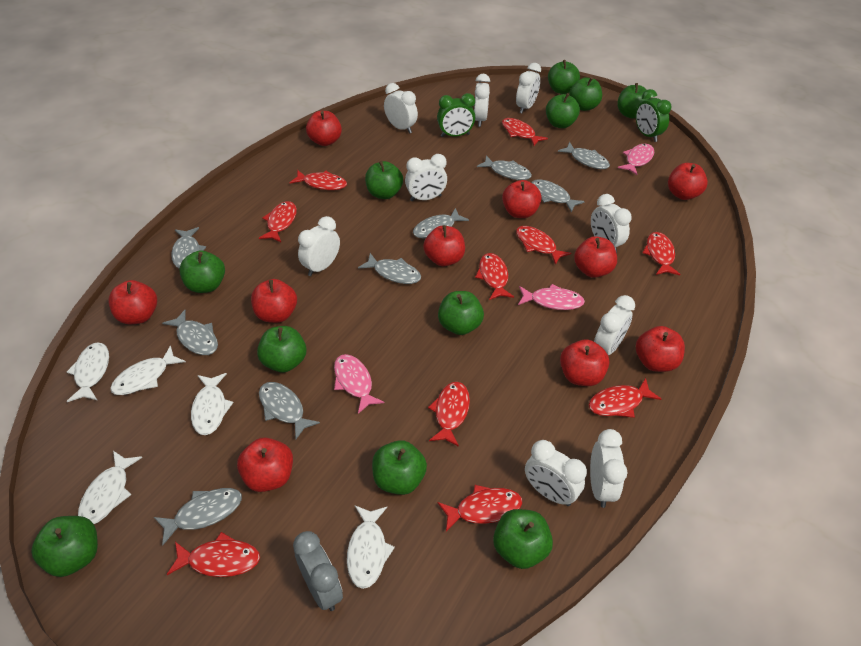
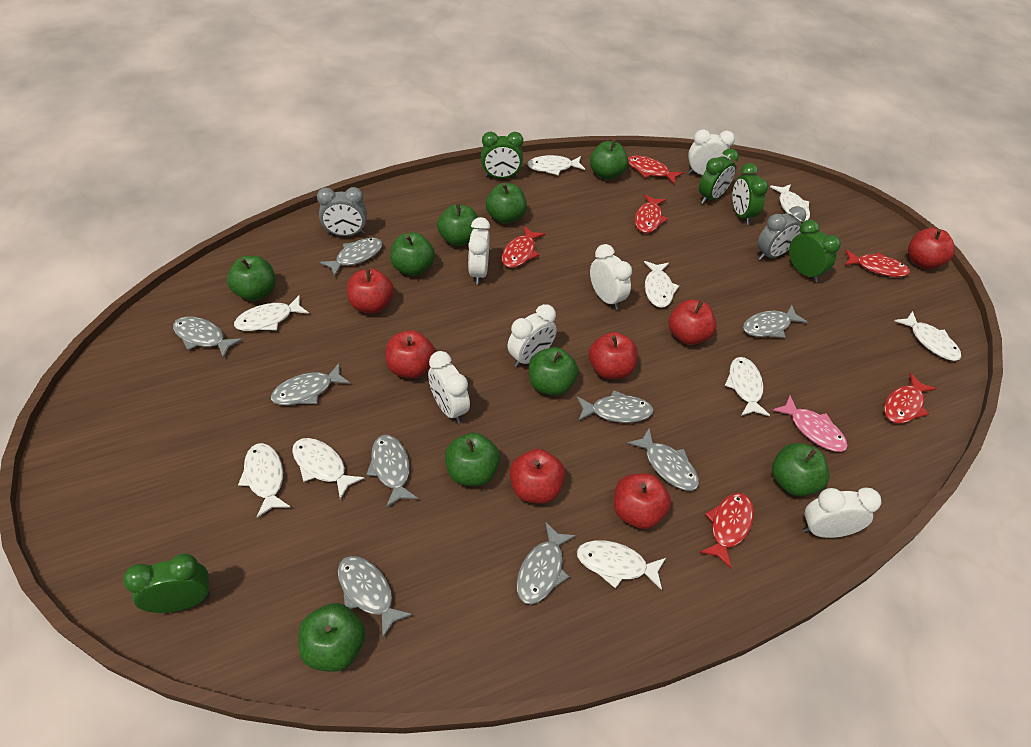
green apple: [31,516,98,577] [179,250,225,293] [257,326,306,372] [365,161,403,199] [372,440,427,495] [438,291,484,335] [493,509,553,569] [546,93,580,128] [548,60,580,94] [569,77,602,111] [617,83,650,118] = 11 -> [227,256,276,301] [298,603,366,672] [390,232,435,276] [437,204,479,246] [445,433,500,486] [486,183,527,224] [529,347,578,396] [590,140,628,180] [772,443,830,496] = 9
green clock: [437,93,475,137] [636,89,671,142] = 2 -> [123,553,210,613] [481,132,523,178] [699,148,739,204] [732,163,768,225] [789,220,841,282] = 5
grey clock: [293,531,343,611] = 1 -> [317,187,367,236] [757,206,806,260] = 2
pink fish: [334,354,385,414] [518,284,585,310] [618,144,654,175] = 3 -> [772,395,848,452] = 1
red apple: [108,280,157,324] [237,437,293,492] [251,279,297,323] [306,111,342,146] [423,225,465,266] [502,180,542,218] [560,339,610,386] [574,236,617,278] [636,326,685,372] [668,163,708,200] = 10 -> [347,268,394,313] [386,330,435,378] [510,449,566,504] [589,332,638,379] [614,473,671,529] [669,299,717,345] [908,228,955,269] = 7
red fish: [167,532,260,577] [259,201,297,242] [289,170,347,190] [428,382,470,447] [438,485,522,532] [475,253,514,300] [502,118,548,146] [516,226,571,265] [589,378,661,418] [642,232,681,275] = 10 -> [502,226,545,268] [628,155,683,185] [635,194,668,233] [699,493,754,569] [844,249,910,277] [884,373,936,424] = 6
white clock: [298,216,340,276] [384,83,418,134] [405,154,447,201] [474,74,490,127] [516,63,541,113] [525,440,587,506] [590,429,628,508] [591,194,632,253] [594,295,635,355] = 9 -> [428,351,470,423] [468,217,490,285] [507,304,557,367] [590,244,632,310] [688,129,735,175] [803,487,881,538] = 6
white fish: [67,342,109,402] [78,451,142,524] [110,346,186,395] [191,373,234,435] [347,506,395,589] = 5 -> [234,295,309,331] [238,443,290,518] [292,438,365,499] [527,155,585,175] [577,540,666,590] [644,261,679,308] [725,357,770,416] [770,184,810,222] [895,311,961,361] = 9

